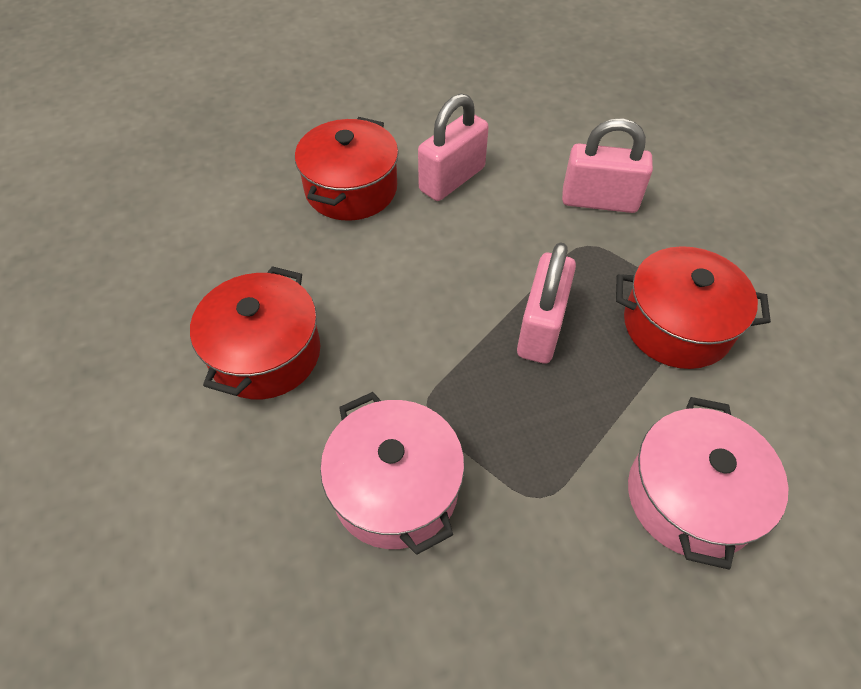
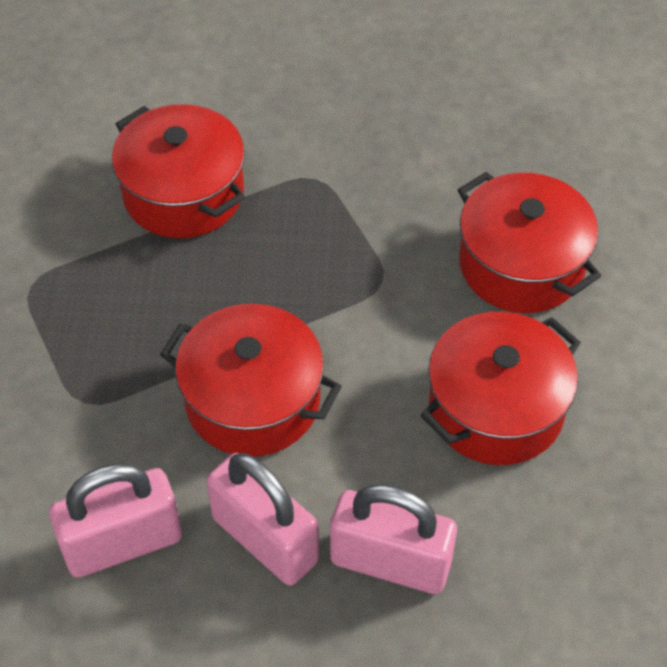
pink pot: [320,392,465,555] [628,397,788,570] = 2 -> none = 0
red pot: [190,266,320,399] [295,117,399,221] [616,246,771,369] = 3 -> [112,104,245,238] [160,304,342,456] [420,311,581,465] [458,172,601,313] = 4

